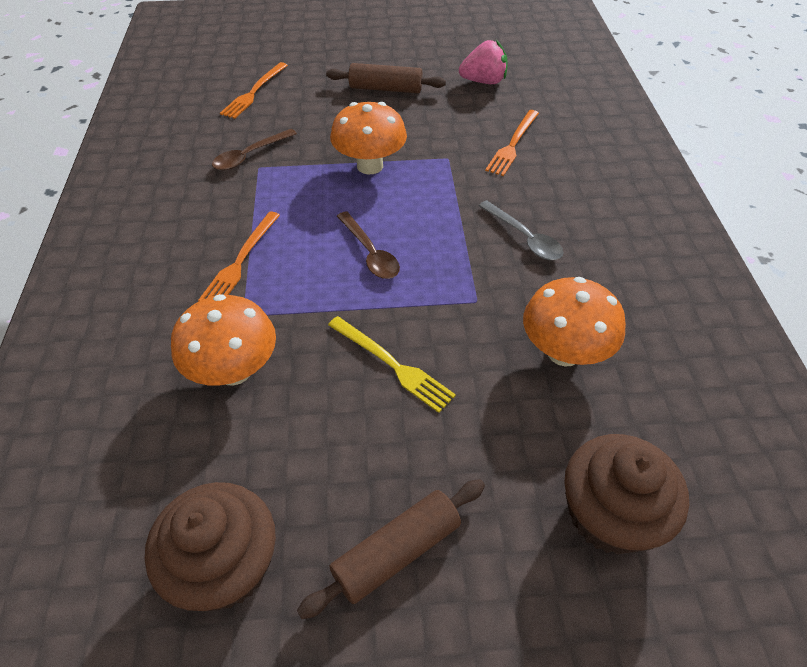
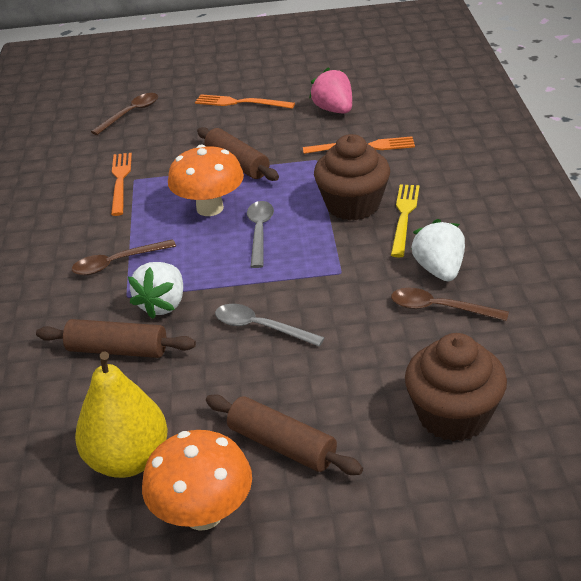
brown rolling pin: [297,479,485,619] [326,63,446,93] = 2 -> [36,319,196,358] [197,127,279,181] [206,395,363,475] = 3
brown spoon: [212,129,297,170] [337,211,400,279] = 2 -> [72,239,176,275] [91,93,158,135] [391,288,509,321] = 3
grey spoon: [479,200,564,260] = 1 -> [215,304,325,347] [247,201,274,268] = 2
orange mushroom: [171,294,276,386] [330,102,407,174] [523,277,626,367] = 3 -> [142,430,252,531] [168,145,244,216] = 2
white strawberry: none = 0 -> [128,262,183,319] [411,219,465,281] = 2
yellow pear: none = 0 -> [75,351,168,478] = 1

